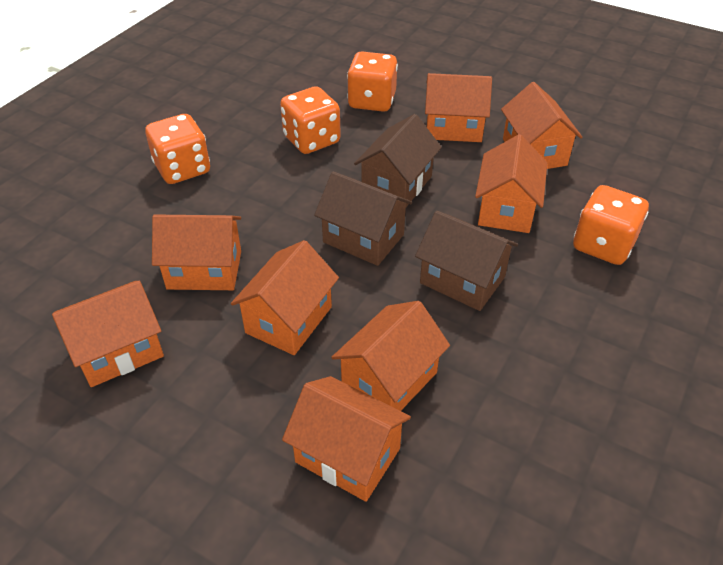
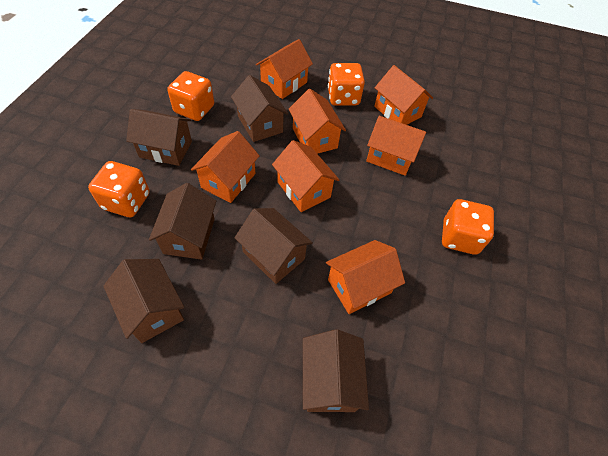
brown house: [314,171,412,266] [354,114,442,207] [415,211,518,311] = 3 -> [103,259,184,343] [126,109,192,166] [149,183,216,260] [231,75,288,142] [235,208,313,284] [303,329,369,412] = 6
orange house: [52,281,164,387] [152,214,241,290] [231,240,339,355] [282,376,411,502] [331,301,450,411] [425,73,492,142] [475,134,547,233] [501,82,583,169] = 8 -> [191,131,260,203] [256,39,313,99] [272,140,339,212] [289,89,346,154] [326,240,405,314] [366,116,426,176] [374,65,433,125] = 7

